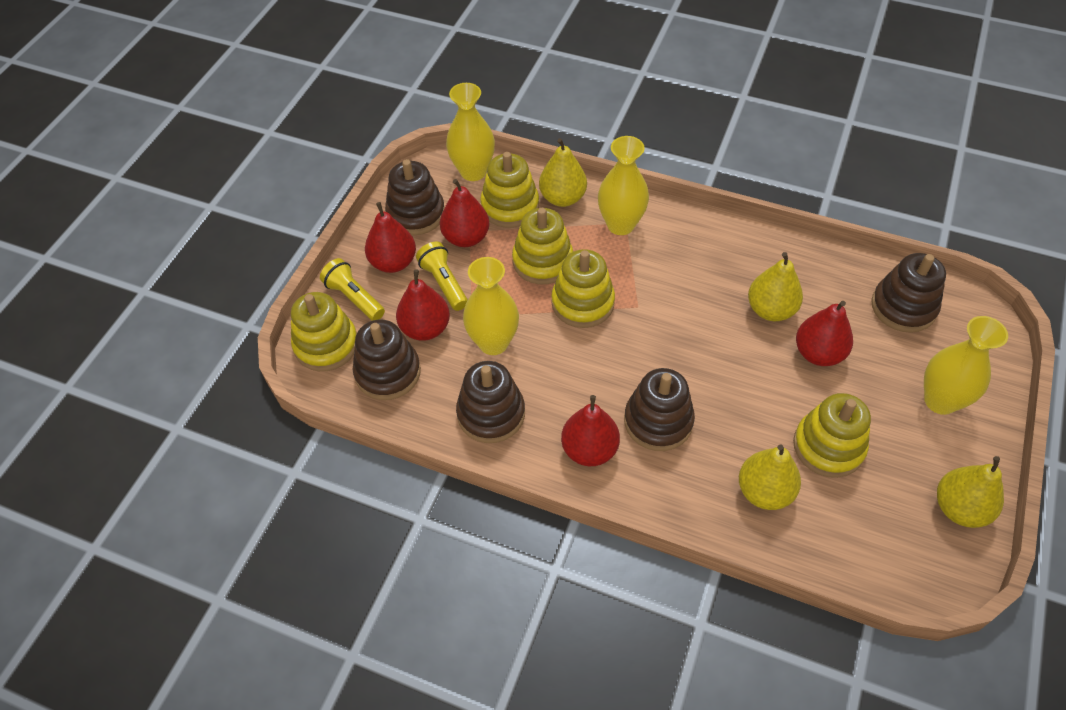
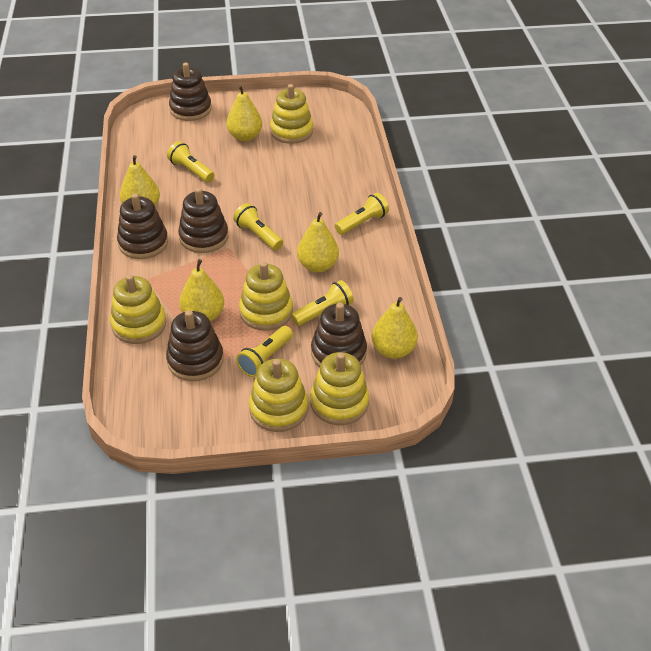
red pear: [365,202,416,273] [396,269,450,341] [440,179,490,247] [561,395,620,466] [796,301,853,366] = 5 -> none = 0
yellow flashlight: [320,258,385,321] [416,242,468,311] = 2 -> [167,141,215,183] [233,203,283,250] [236,326,293,377] [291,280,354,326] [335,193,389,235] = 5
yellow pear: [539,138,587,207] [739,444,801,510] [748,252,803,321] [937,456,1004,528] = 4 -> [120,155,160,206] [179,259,224,322] [226,85,262,142] [297,212,339,272] [372,297,418,359] = 5
yellow vase: [446,83,495,181] [463,257,519,355] [598,136,649,235] [924,316,1008,415] = 4 -> none = 0

